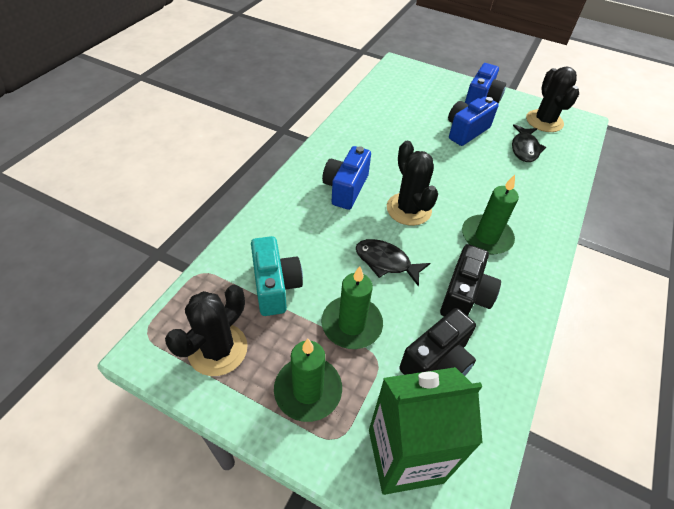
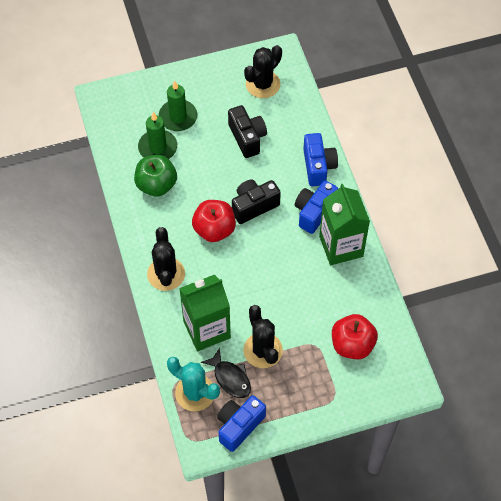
black fish: [356,239,430,287] [512,124,546,162] = 2 -> [201,348,251,398] = 1
green apple: none = 0 -> [134,155,177,196] = 1
green candle: [274,339,342,422] [321,266,383,349] [462,175,519,255] = 3 -> [138,112,177,159] [159,81,197,131] = 2
green carton: [369,367,482,495] = 1 -> [179,274,231,351] [319,184,370,265] = 2
red apple: none = 0 -> [192,200,236,242] [332,314,378,359] = 2
turquoise cactus: none = 0 -> [167,357,220,412] = 1
turquoise camera: [251,236,303,316] = 1 -> none = 0

